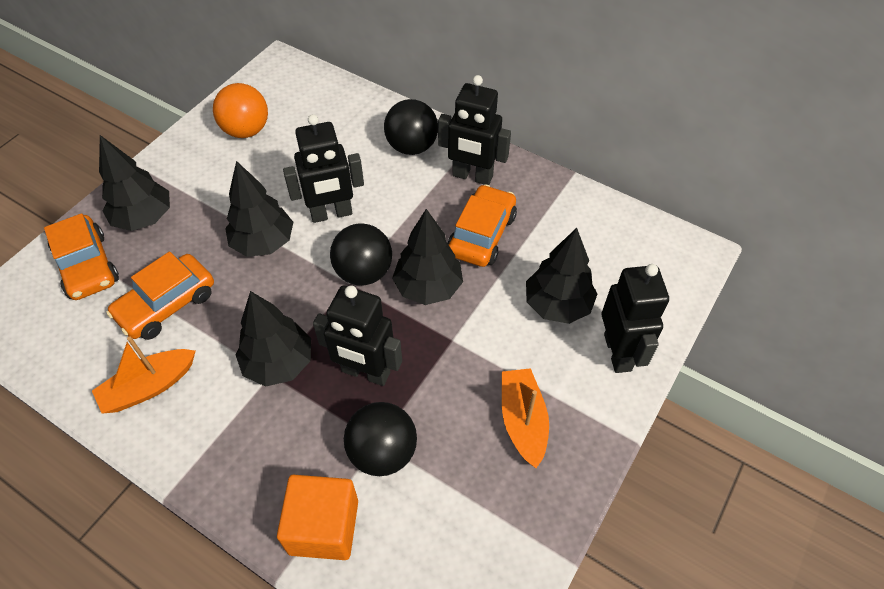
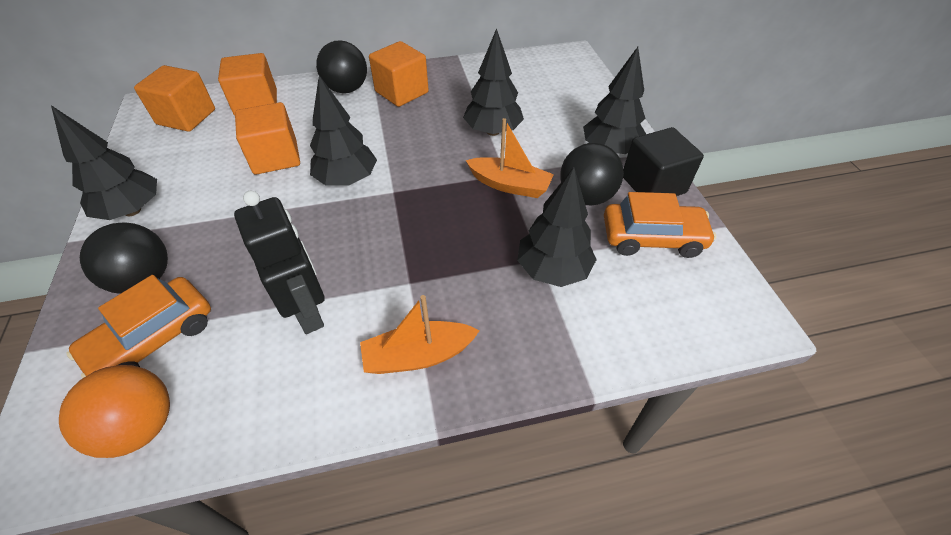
black cube: none = 0 -> [623,127,704,196] = 1
black robot: [283,114,364,223] [313,285,402,386] [438,75,511,185] [602,264,669,373] = 4 -> [234,191,325,334] = 1
orange car: [44,213,119,300] [106,252,214,340] [447,184,517,267] = 3 -> [66,275,211,378] [604,192,716,258] = 2
orange cube: [277,475,358,560] = 1 -> [134,65,215,132] [218,53,277,116] [235,102,300,175] [369,41,429,107] = 4

